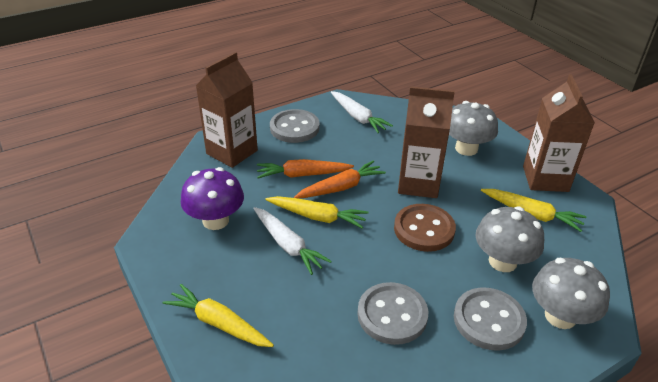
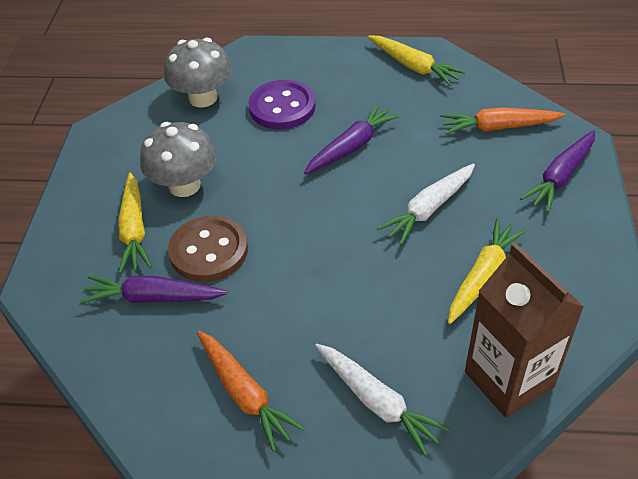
brown carton: [196,52,258,168] [398,86,455,198] [523,74,595,192] = 3 -> [465,243,584,418] = 1
grey button: [270,109,319,143] [357,282,428,345] [454,287,527,351] = 3 -> none = 0
grey mushroom: [449,101,498,156] [475,206,544,272] [532,258,610,329] = 3 -> [140,122,216,197] [164,38,232,108] = 2
purple button: none = 0 -> [248,80,315,130] = 1
purple carrot: none = 0 -> [80,276,228,303] [304,104,400,174] [520,130,595,212] = 3
purple mushroom: [181,167,244,230] = 1 -> none = 0

